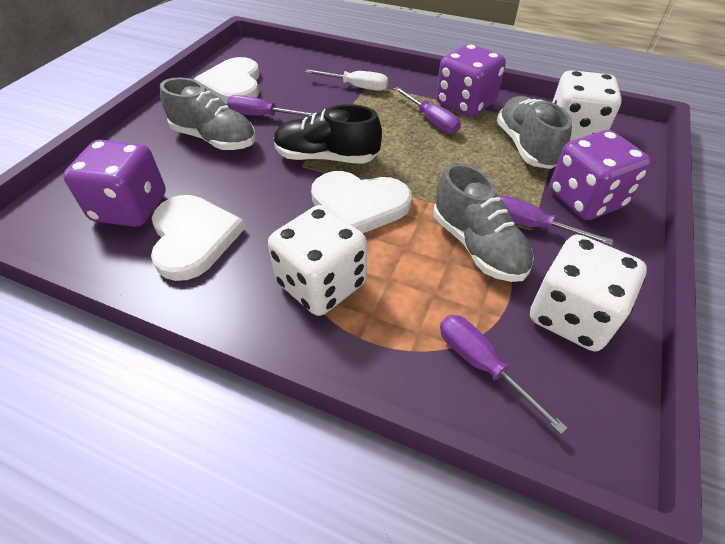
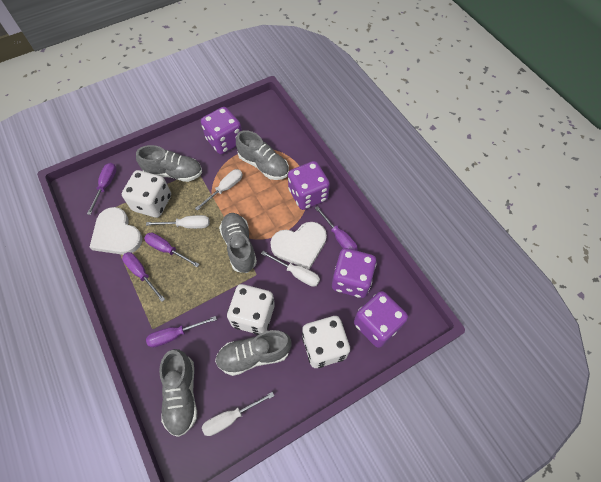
black shoe: [274,104,382,164] = 1 -> none = 0
grey shoe: [160,78,255,150] [434,163,534,282] [497,96,572,169] = 3 -> [136,145,202,182] [159,349,197,437] [215,330,292,376] [219,213,257,273] [236,130,289,180] = 5
purple dice: [63,140,166,227] [436,44,506,117] [549,130,651,220] = 3 -> [201,107,242,154] [288,161,330,210] [332,248,377,298] [354,291,408,348] = 4
purple screwdriver: [227,95,314,117] [394,87,461,134] [440,315,567,434] [499,196,613,245] = 4 -> [87,163,117,215] [122,252,165,302] [144,232,200,267] [146,316,217,348] [315,206,358,251] = 5
white heart: [151,195,245,281] [194,57,260,104] [311,171,412,233] = 3 -> [90,207,142,255] [270,222,327,269] = 2
white screwdriver: [305,69,388,91] = 1 -> [146,215,210,229] [195,169,243,211] [202,392,274,436] [261,251,320,287] = 4

